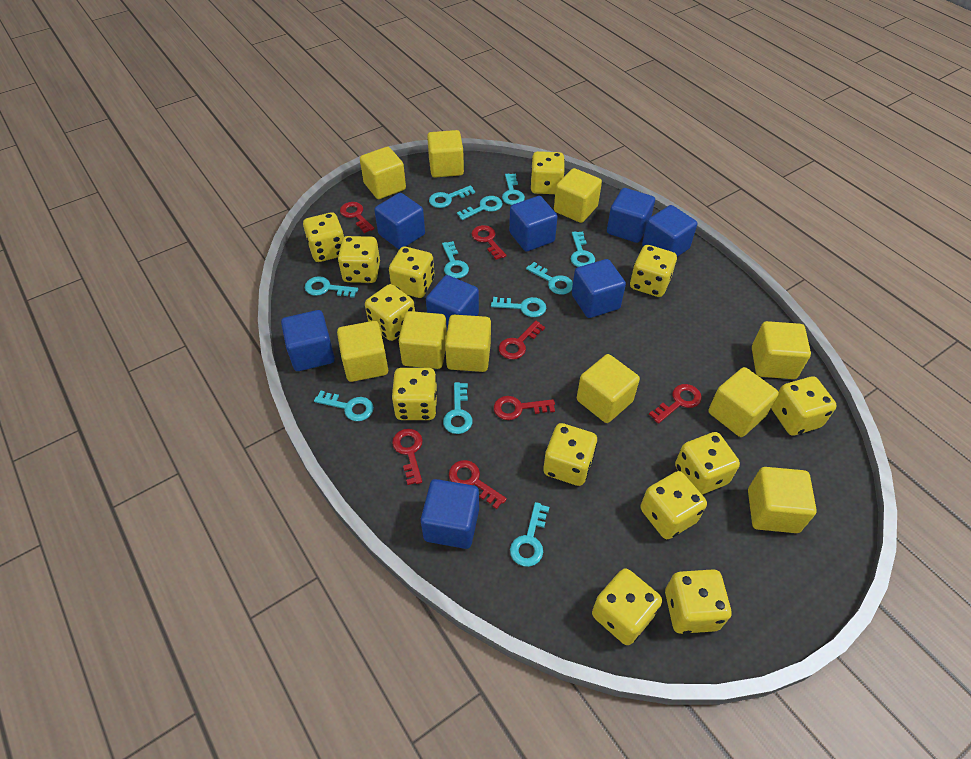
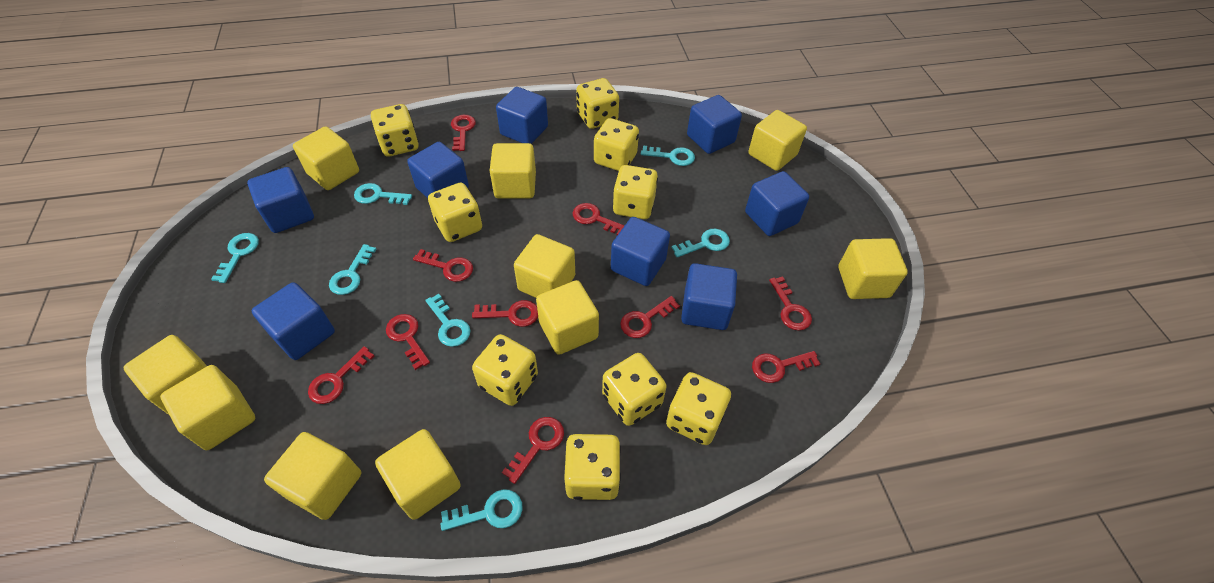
red key: [340,202,374,233] [392,429,423,485] [449,460,507,509] [472,225,506,260] [494,396,555,420] [499,321,545,360] [649,384,702,424] = 7 -> [308,346,374,404] [386,314,430,370] [413,249,473,282] [451,115,476,151] [472,300,538,327] [502,417,564,484] [573,203,624,235] [620,296,680,338] [752,351,820,383] [769,276,812,331] = 10
turquoise key: [305,276,358,298] [314,390,374,421] [429,185,475,208] [442,241,469,279] [443,382,473,434] [457,196,503,220] [491,297,546,317] [502,174,525,205] [510,502,549,567] [526,262,573,295] [571,231,595,267] = 11 -> [211,233,259,283] [329,244,376,295] [354,183,412,205] [425,294,471,347] [440,489,523,531] [641,146,695,166] [671,229,730,257] = 7
yellow dice: [303,212,344,262] [338,236,380,283] [365,284,415,341] [389,246,435,298] [392,368,438,420] [530,151,565,194] [543,423,597,486] [592,568,662,645] [630,245,677,297] [640,471,707,539] [665,569,731,634] [675,432,740,495] [771,377,837,435] = 13 -> [371,104,419,157] [428,183,482,242] [472,334,538,406] [564,434,621,500] [576,78,619,129] [594,118,639,171] [602,353,667,426] [613,165,658,219] [666,372,731,445] = 9

